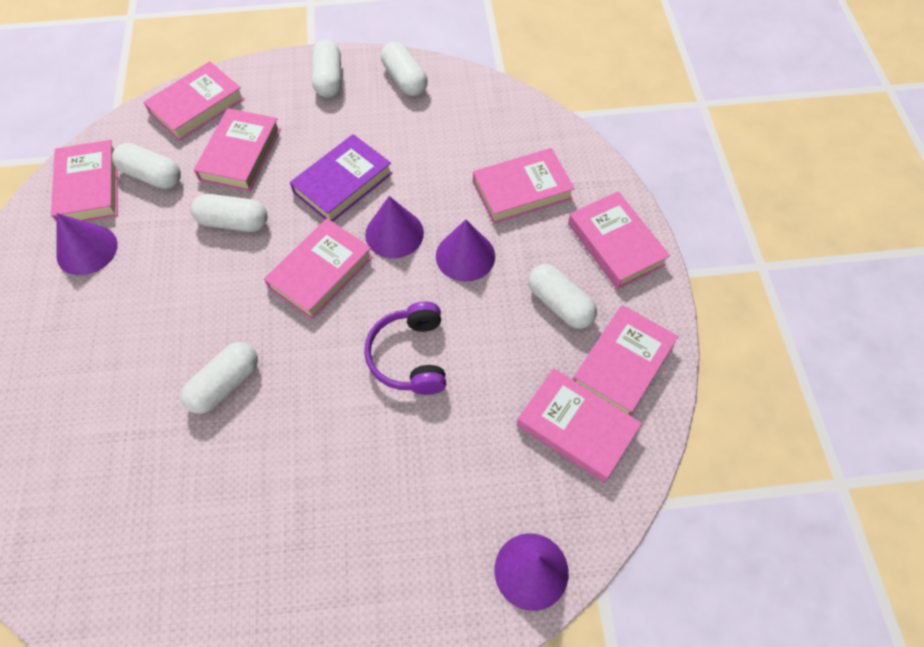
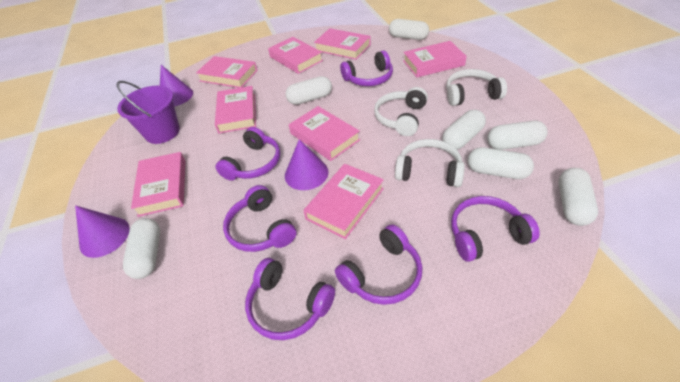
purple book: [290,134,393,222] = 1 -> none = 0
purple bucket: none = 0 -> [117,81,180,144] = 1
purple cone: [56,213,118,275] [365,196,424,258] [436,219,495,282] [494,533,569,611] = 4 -> [75,205,130,258] [160,65,193,106] [285,139,329,190] = 3
purple headphones: [364,301,446,395] = 1 -> [216,127,280,181] [223,185,296,252] [245,258,335,340] [335,225,423,305] [340,51,393,86] [451,196,540,262] = 6
white capsule: [112,143,181,189] [181,342,258,414] [191,194,268,232] [312,39,341,98] [381,42,428,96] [528,264,597,329] = 6 -> [123,218,160,279] [285,76,332,105] [389,19,429,40] [442,110,486,150] [468,147,534,179] [487,120,548,150] [558,168,598,226] = 7
white headphones: none = 0 -> [374,87,428,136] [395,139,465,187] [446,69,507,106] = 3

